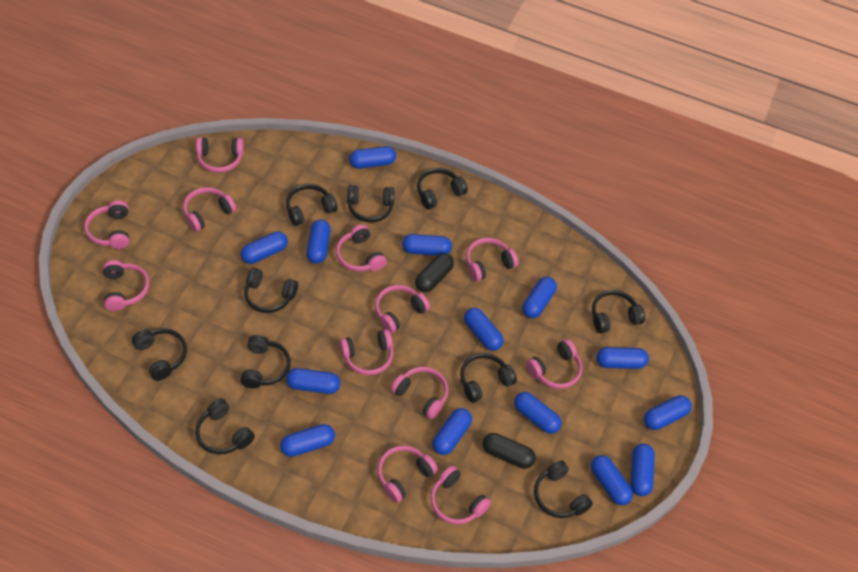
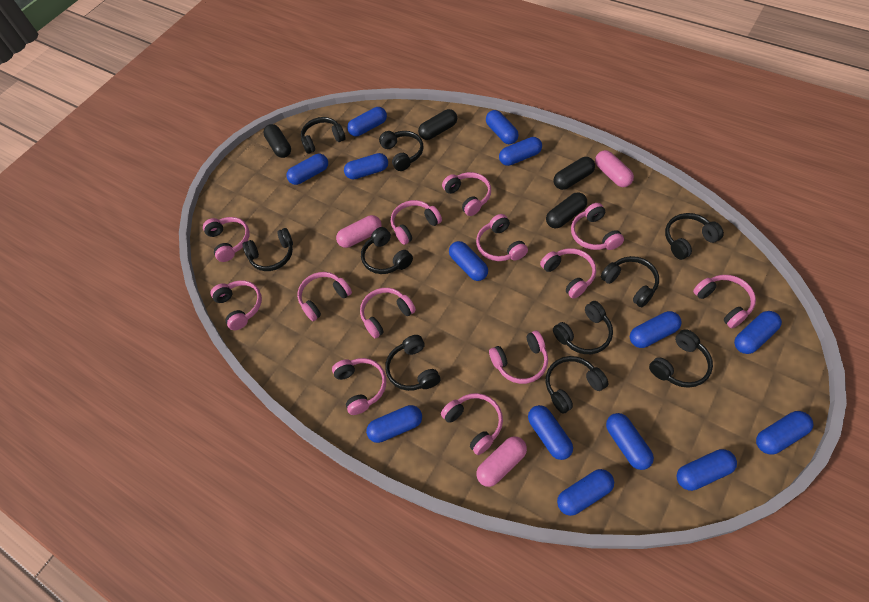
black capsule: [415,253,454,292] [483,433,536,469] = 2 -> [263,124,291,158] [418,109,457,140] [546,192,587,228] [553,157,595,190] = 4
pink capsule: none = 0 -> [336,215,382,248] [476,436,527,487] [595,150,634,187] = 3
pink headphones: [84,200,129,249] [103,260,149,311] [183,187,236,232] [196,137,244,173] [336,224,387,271] [339,329,393,375] [375,285,430,333] [377,446,438,503] [391,367,448,419] [430,466,491,525] [466,238,519,281] [526,339,582,389] = 12 -> [203,217,250,262] [211,281,262,330] [297,272,352,321] [332,358,386,415] [360,288,416,338] [391,200,442,245] [441,393,503,455] [442,172,491,216] [476,214,528,261] [489,331,548,384] [540,248,596,299] [571,203,624,250] [693,275,756,328] = 13

